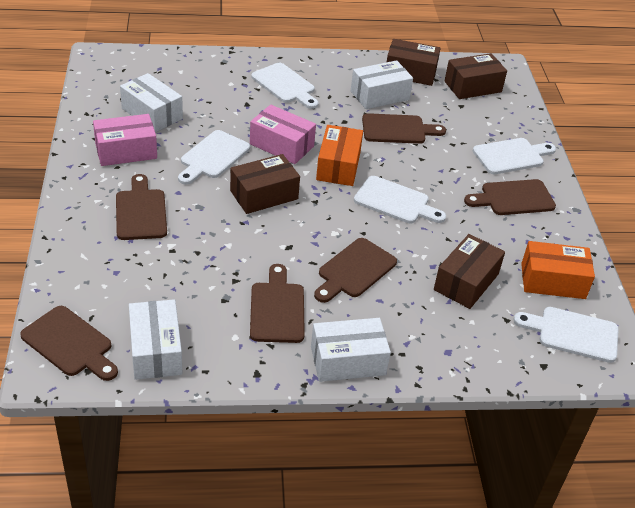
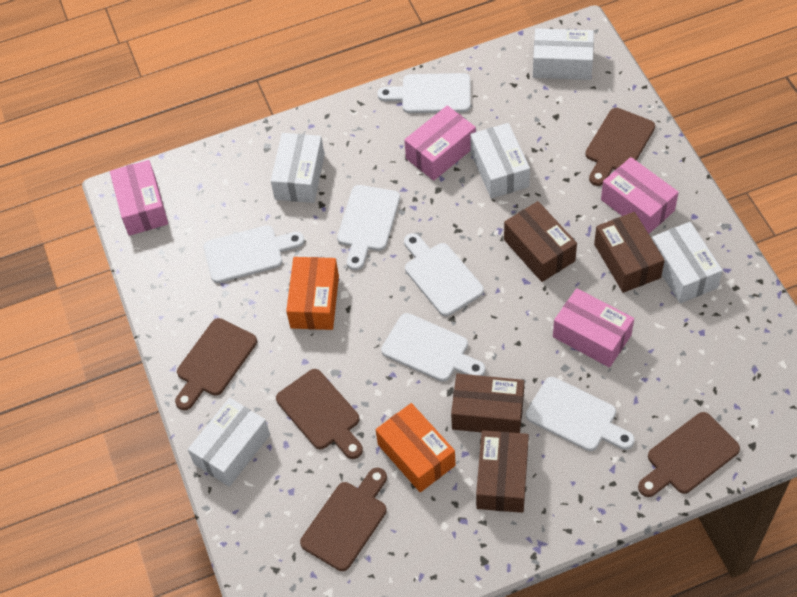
brown cutting board: [20,306,118,381] [116,174,167,240] [250,264,305,343] [314,238,397,303] [362,113,446,144] [464,179,556,215] = 6 -> [175,318,257,410] [276,369,363,459] [300,468,387,571] [585,108,655,186] [638,412,740,497] = 5
pink box: [93,114,157,166] [250,105,316,164] = 2 -> [110,160,168,236] [404,105,476,181] [553,288,634,367] [601,157,679,234] = 4
white box: [120,73,183,132] [129,299,183,380] [311,318,391,382] [351,60,413,109] = 4 -> [188,398,270,487] [271,133,324,203] [470,123,530,198] [533,28,594,80] [652,222,723,303] = 5
white cutting board: [178,130,250,184] [251,63,318,109] [354,176,446,223] [473,138,556,174] [514,307,619,363] = 5 -> [204,225,304,283] [337,185,400,270] [377,73,471,113] [381,313,485,382] [404,233,484,316] [526,377,635,451] = 6

